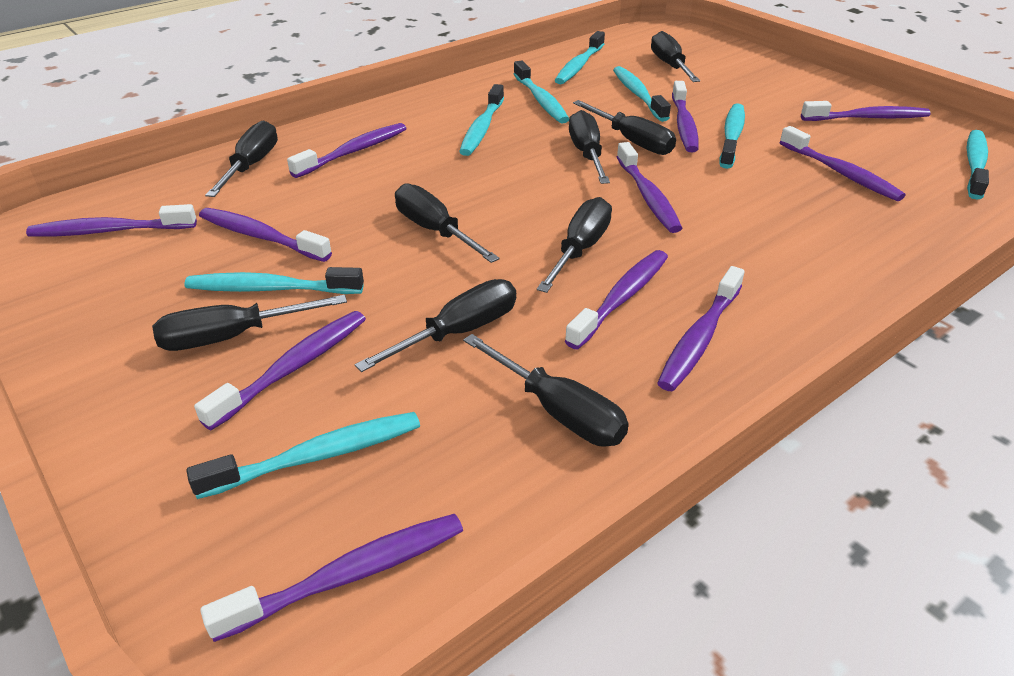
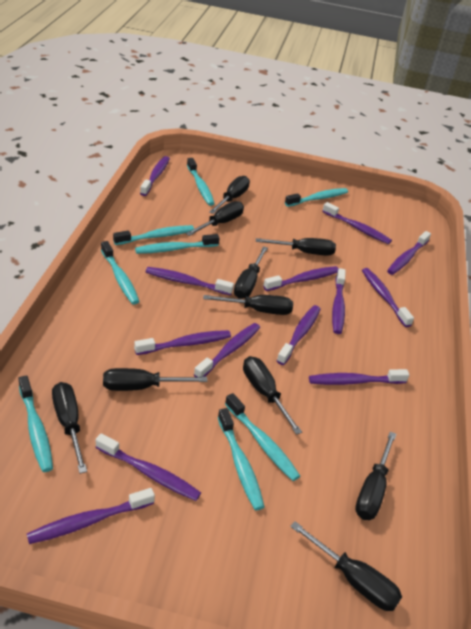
black screwdriver: [152,295,347,351] [205,121,278,197] [355,279,516,372] [395,183,500,263] [463,334,629,447] [537,197,612,293] [569,110,610,184] [573,100,676,155] [651,31,700,82] = 9 -> [52,382,87,474] [103,368,207,391] [186,201,244,236] [203,295,293,315] [209,176,250,214] [234,246,268,299] [243,356,302,435] [256,238,336,256] [290,521,402,611] [355,431,396,520] = 10
purple toothbrush: [26,204,197,237] [194,311,366,430] [199,208,332,262] [200,514,463,642] [287,123,407,178] [565,250,668,349] [617,142,683,233] [657,266,745,391] [672,81,699,152] [780,126,906,201] [801,101,931,121] = 11 -> [27,488,155,544] [96,433,201,501] [134,330,231,355] [140,156,170,196] [146,267,234,295] [194,323,260,377] [263,266,339,291] [277,305,321,365] [309,369,409,385] [322,202,392,244] [332,268,346,334] [362,268,414,327] [387,231,431,275] = 13

